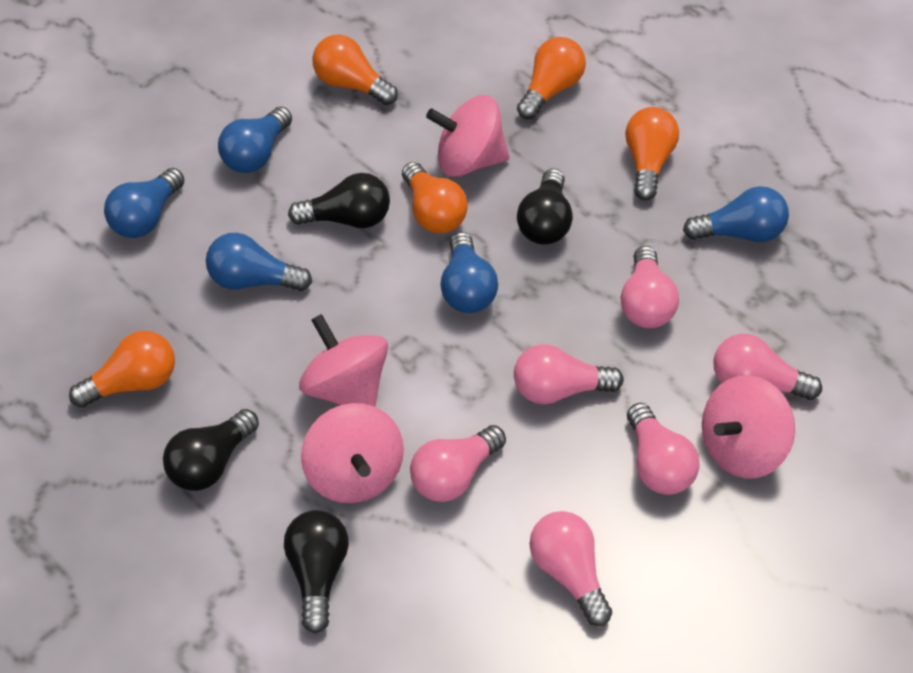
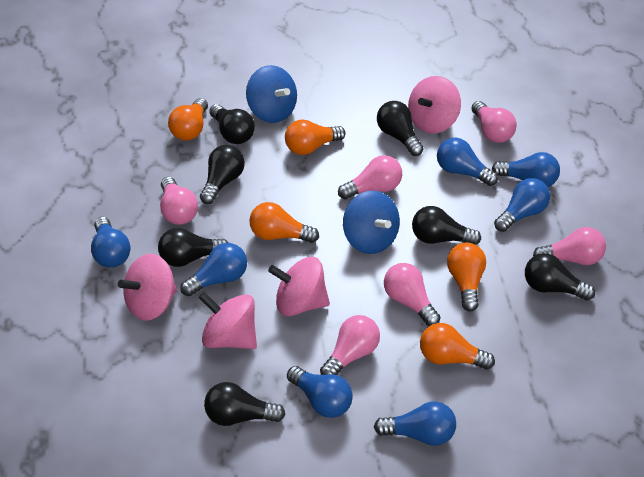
black light bulb: [163,409,259,491] [284,510,349,633] [288,173,390,228] [517,169,573,245] = 4 -> [158,228,228,267] [200,145,245,204] [204,382,286,426] [209,104,255,144] [377,101,424,156] [412,206,481,245] [525,253,595,301] = 7
blue light bulb: [104,168,185,238] [206,233,312,291] [218,106,292,173] [440,232,498,313] [683,186,789,242] = 5 -> [91,217,131,268] [180,243,247,296] [287,366,353,418] [374,401,456,446] [437,138,498,186] [492,152,560,187] [494,178,550,232] = 7
blue spinning top: none = 0 -> [246,65,297,123] [343,191,400,254] = 2

